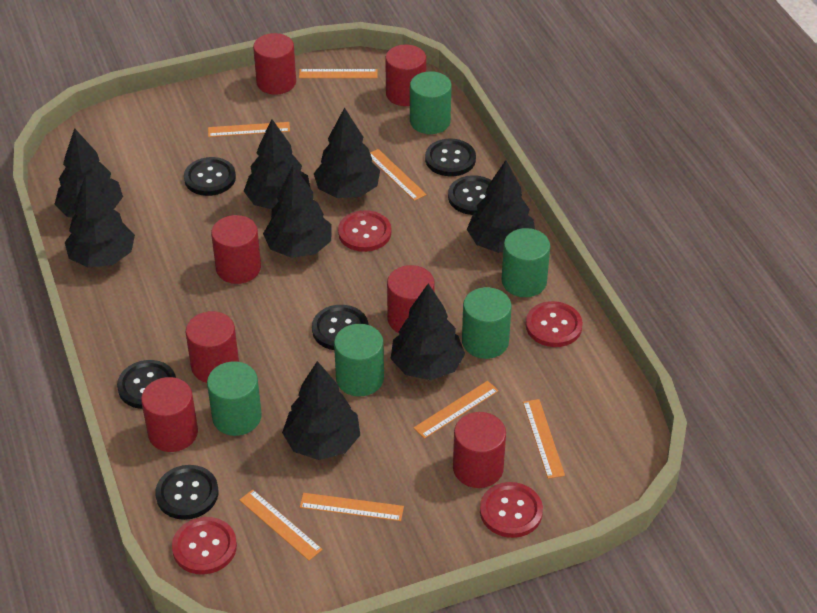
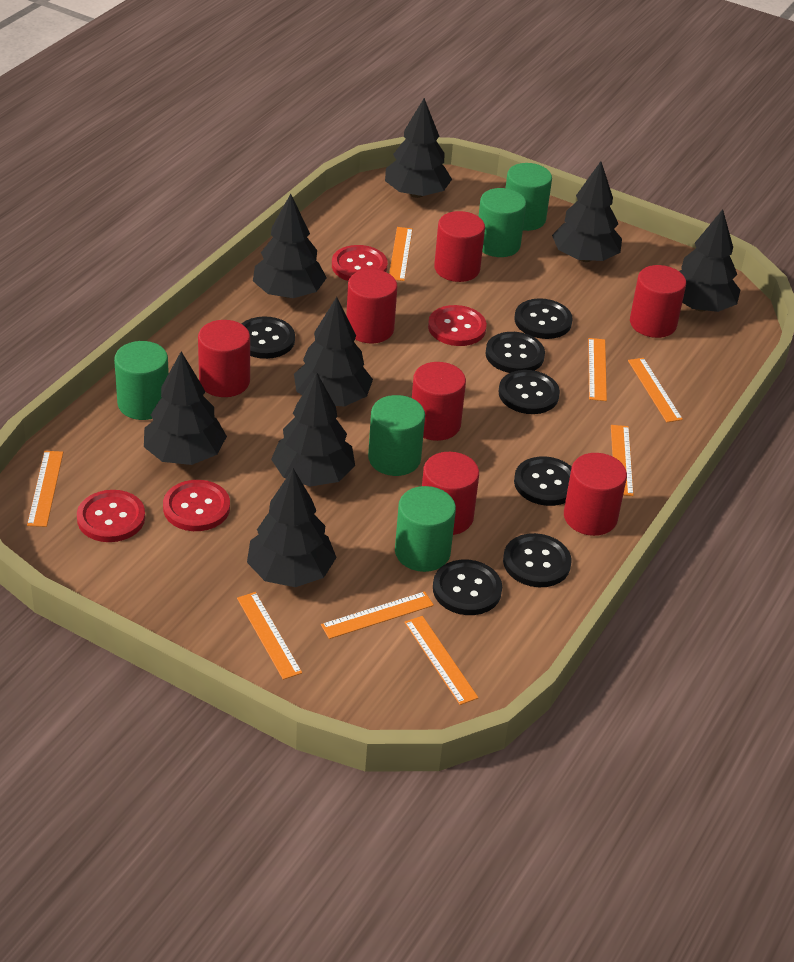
black button: [117,360,176,409] [155,465,218,520] [184,157,236,196] [312,305,368,350] [425,139,476,176] [448,175,492,215] = 6 -> [241,316,295,359] [433,560,502,615] [485,332,545,373] [499,370,560,414] [503,533,572,587] [514,298,573,339] [514,456,572,506] = 7
orange ruler: [208,122,290,137] [239,490,322,560] [299,69,378,78] [300,493,404,521] [370,149,427,201] [414,381,499,439] [523,399,565,479] = 7 -> [27,451,63,527] [237,592,302,680] [321,591,434,639] [389,227,413,281] [404,616,478,705] [588,338,607,401] [611,425,634,496] [628,358,683,422] = 8

